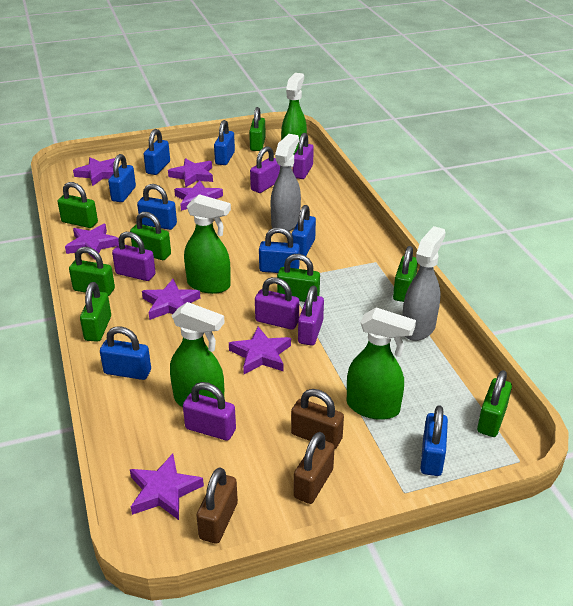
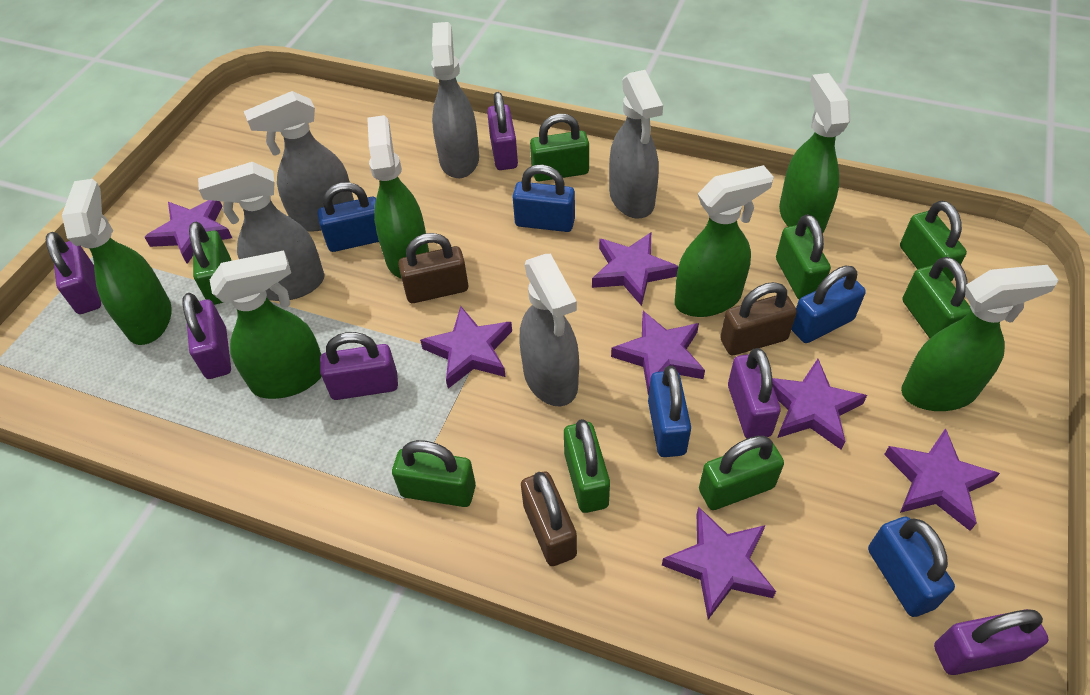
blue padlock: [100,327,151,380] [108,154,136,202] [137,184,177,230] [144,129,170,175] [214,120,235,165] [259,227,300,273] [292,205,316,256] [420,405,448,476] = 8 -> [318,182,379,252] [512,165,575,232] [648,366,691,457] [791,266,866,343] [868,517,955,617] = 5
green spray bottle: [170,302,225,407] [184,194,231,294] [281,73,307,155] [347,307,416,420] = 4 -> [62,179,172,345] [210,251,322,399] [367,115,429,279] [675,165,774,317] [779,73,850,234] [901,265,1058,411] = 6
grey spray bottle: [271,134,301,231] [402,226,446,341] = 2 -> [198,162,325,301] [244,91,354,232] [431,22,479,178] [520,254,579,406] [609,70,663,219] = 5

